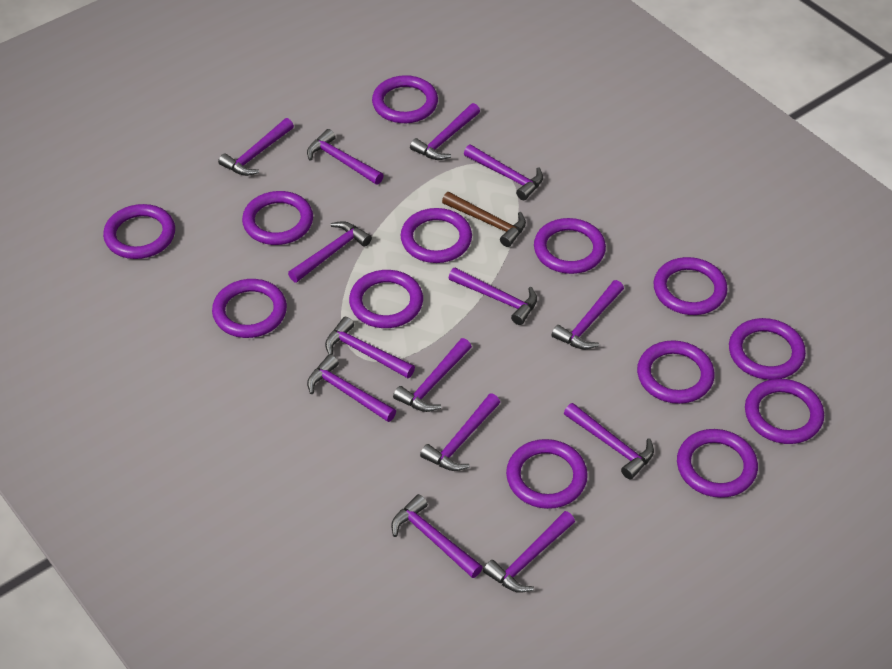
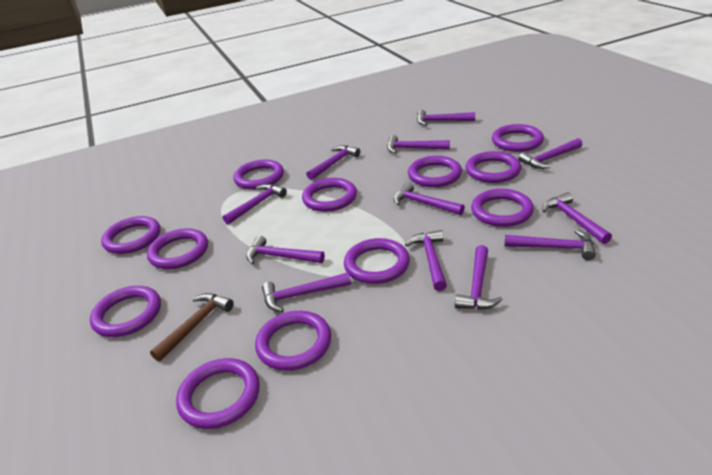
purple hammer: [218,118,294,176] [288,221,372,282] [307,129,384,184] [307,354,396,422] [325,317,415,378] [391,494,483,578] [393,338,472,412] [410,103,480,160] [420,394,500,471] [449,268,537,325] [464,145,543,200] [483,511,575,593] [552,280,624,350] [564,403,654,480] = 14 -> [222,184,287,225] [246,236,325,264] [262,272,351,312] [306,145,360,180] [387,135,450,153] [394,182,465,215] [405,230,447,291] [417,109,475,126] [455,245,503,310] [505,230,596,260] [518,138,583,169] [543,192,612,244] = 12
purple ring: [103,204,175,259] [212,279,287,338] [242,191,313,245] [349,270,423,328] [372,75,438,123] [401,208,472,263] [506,439,588,509] [534,218,606,274] [637,340,715,404] [653,257,728,315] [677,429,758,498] [729,318,806,380] [745,379,824,444] = 13 -> [90,286,161,337] [101,216,160,254] [147,228,208,269] [176,358,260,429] [233,159,284,190] [255,311,331,371] [302,178,357,212] [344,238,410,284] [408,156,462,187] [466,151,521,183] [471,189,534,227] [492,124,544,152] = 12

